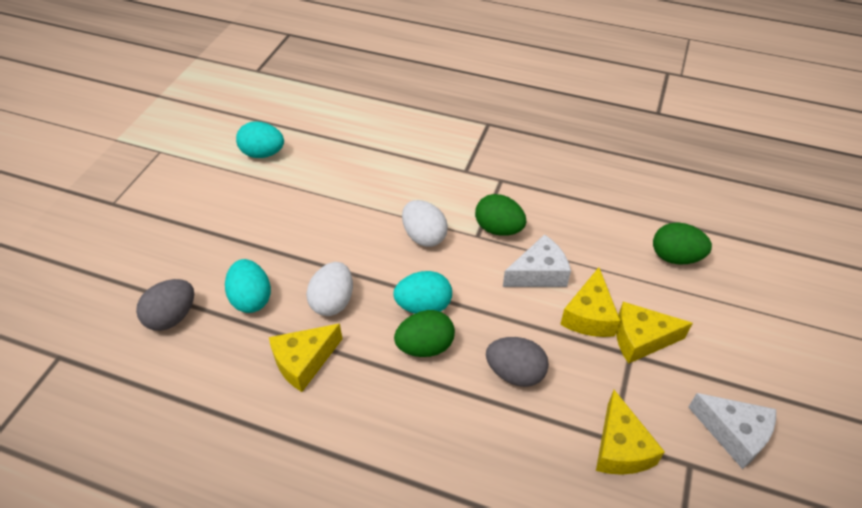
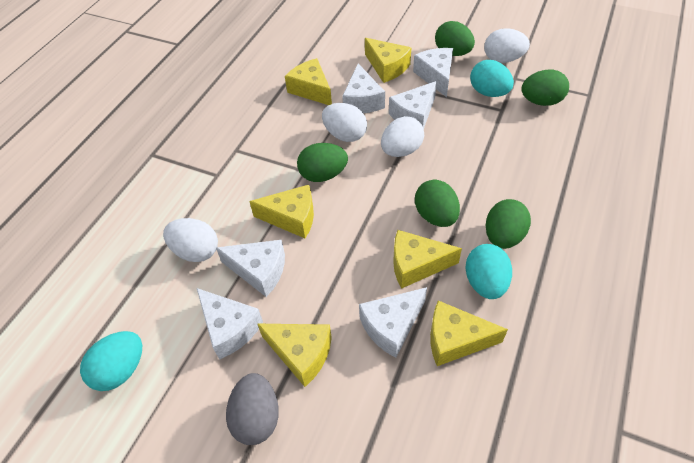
green egg: [394,310,455,357] [475,194,526,236] [653,222,712,264] = 3 -> [297,143,348,182] [415,180,460,227] [435,21,475,56] [486,199,531,249] [521,70,569,106] = 5
grey egg: [136,279,194,331] [486,337,549,387] = 2 -> [226,373,279,445] = 1
white cheese: [503,234,571,287] [688,393,776,469] = 2 -> [197,288,263,360] [216,240,285,297] [342,64,385,113] [359,287,427,358] [389,81,437,129] [413,48,453,97] = 6
white egg: [306,262,353,316] [402,200,448,247] = 2 -> [163,218,218,262] [322,103,367,142] [381,116,424,157] [484,28,530,63] = 4
yellow cheese: [269,323,342,392] [560,267,620,337] [596,390,665,475] [616,302,693,364] = 4 -> [249,185,314,238] [258,324,332,387] [285,58,332,105] [365,38,411,83] [393,230,462,289] [430,301,508,366] = 6

